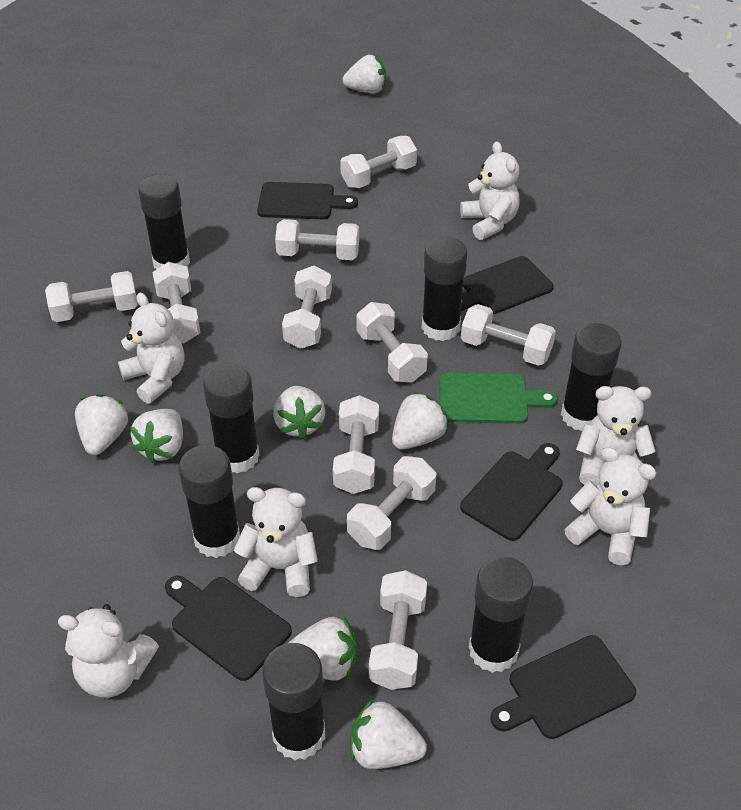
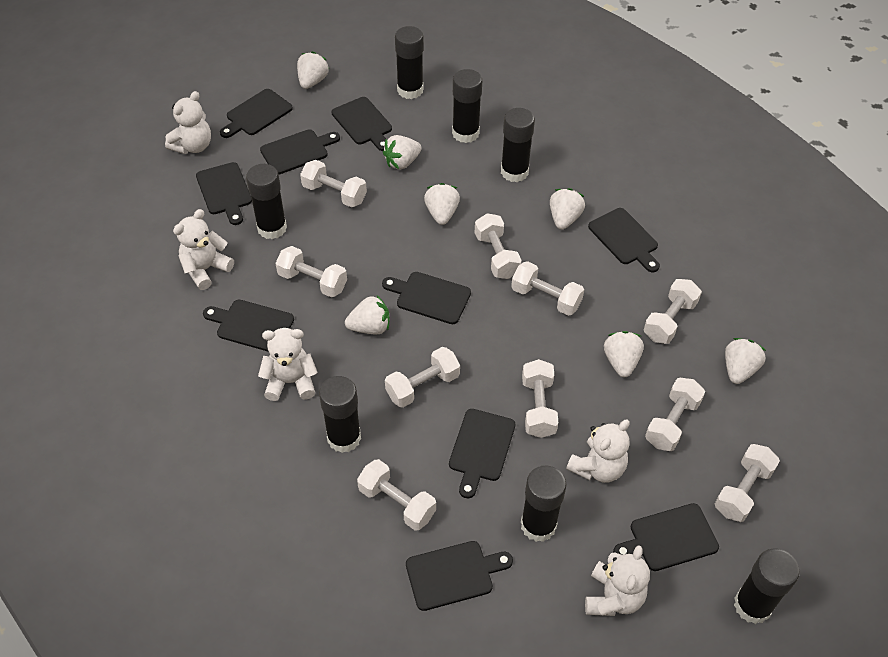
black cutting board: [165,576,292,681] [257,182,358,219] [460,443,563,541] [461,256,554,314] [491,635,636,739] = 5 -> [196,162,252,225] [203,300,294,352] [220,89,293,138] [260,129,340,174] [332,97,392,151] [382,272,471,324] [406,541,513,611] [449,409,515,498] [588,208,660,272] [613,503,719,571] = 10
green cutting board: [439,373,558,424] = 1 -> none = 0
white teddy bear: [58,604,159,698] [118,293,184,404] [234,487,318,597] [460,141,520,240] [565,447,656,565] [576,386,656,485] = 6 -> [165,91,211,154] [173,209,234,290] [258,328,318,401] [566,420,630,483] [585,545,650,616] = 5

